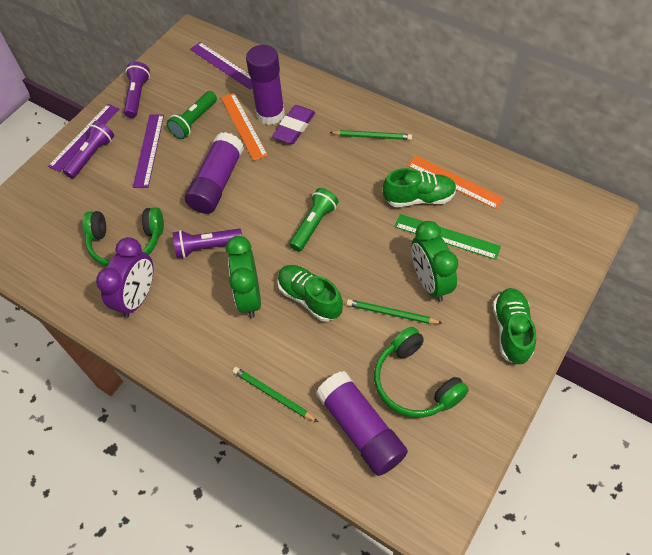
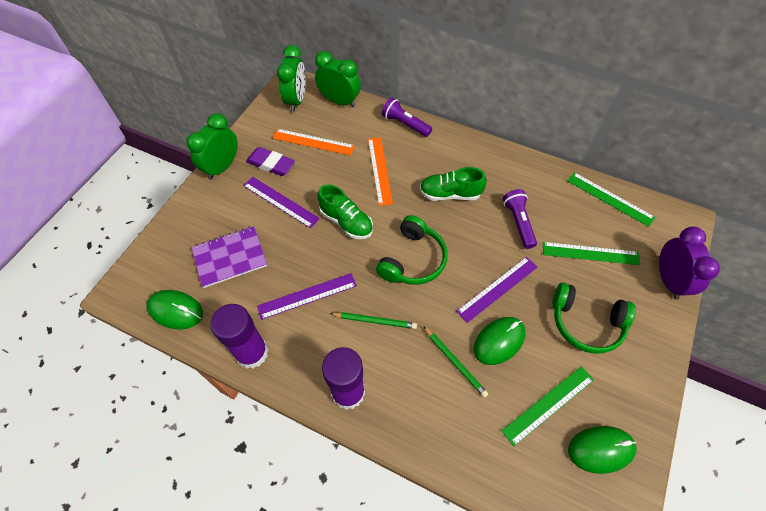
green clock: [226,236,261,318] [411,221,458,302] = 2 -> [186,113,238,180] [277,45,306,112] [315,51,361,107] = 3
green flashlight: [167,91,217,139] [289,188,339,252] = 2 -> none = 0
green mouse: none = 0 -> [147,290,203,330] [474,317,526,365] [568,426,637,474] = 3
green pencil: [233,367,318,422] [329,130,412,140] [347,299,442,324] = 3 -> [330,312,417,329] [423,326,488,398] = 2
green ruler: [394,214,501,260] = 1 -> [502,366,594,446] [543,242,641,265] [568,172,655,227] = 3
green shoe: [277,265,343,322] [383,168,457,207] [493,288,536,365] = 3 -> [317,184,373,239] [420,167,487,201] = 2
purple flashlight: [63,121,114,179] [124,61,150,118] [173,229,242,258] = 3 -> [382,98,432,137] [503,189,537,249] = 2
purple glue stick: [185,132,244,214] [246,45,285,125] [316,371,408,476] = 3 -> [210,304,268,368] [322,347,365,410] = 2
purple notebook: none = 0 -> [192,226,267,288] = 1

